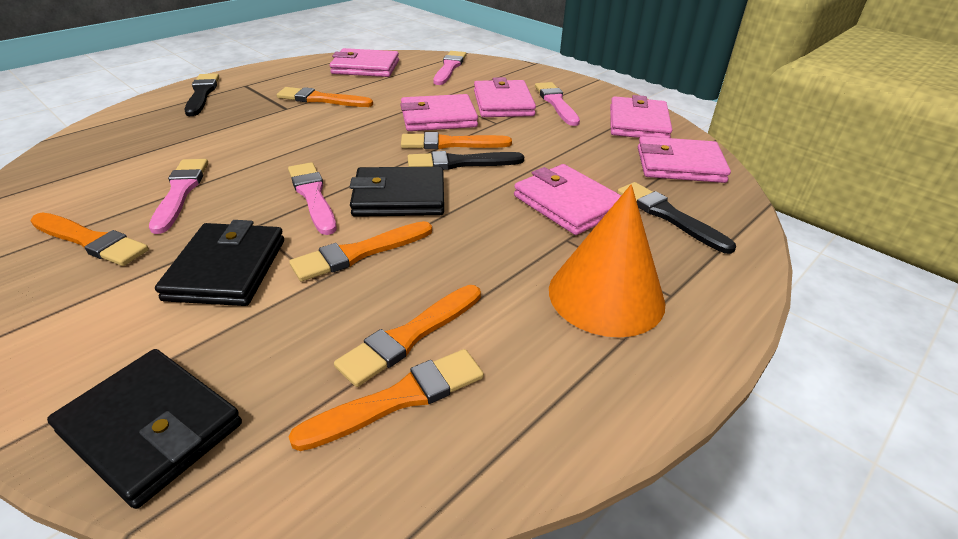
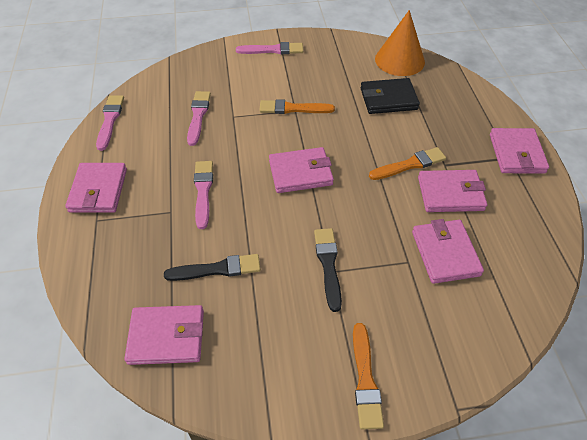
black brush: [185,73,219,116] [408,151,524,170] [617,182,736,254] = 3 -> [164,254,261,281] [314,228,342,312] = 2
black wallet: [47,349,242,509] [155,220,284,306] [349,167,444,217] = 3 -> [361,78,420,114] = 1
orange brush: [30,212,149,266] [277,87,373,107] [288,349,484,451] [289,221,432,282] [334,285,481,387] [401,132,512,149] = 6 -> [259,99,335,114] [353,323,384,429] [369,147,446,180] = 3

